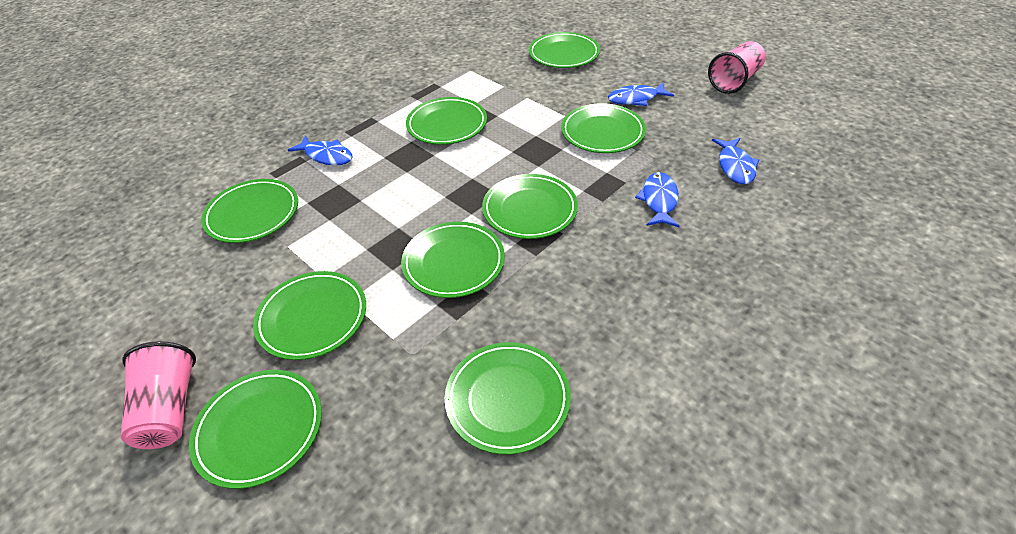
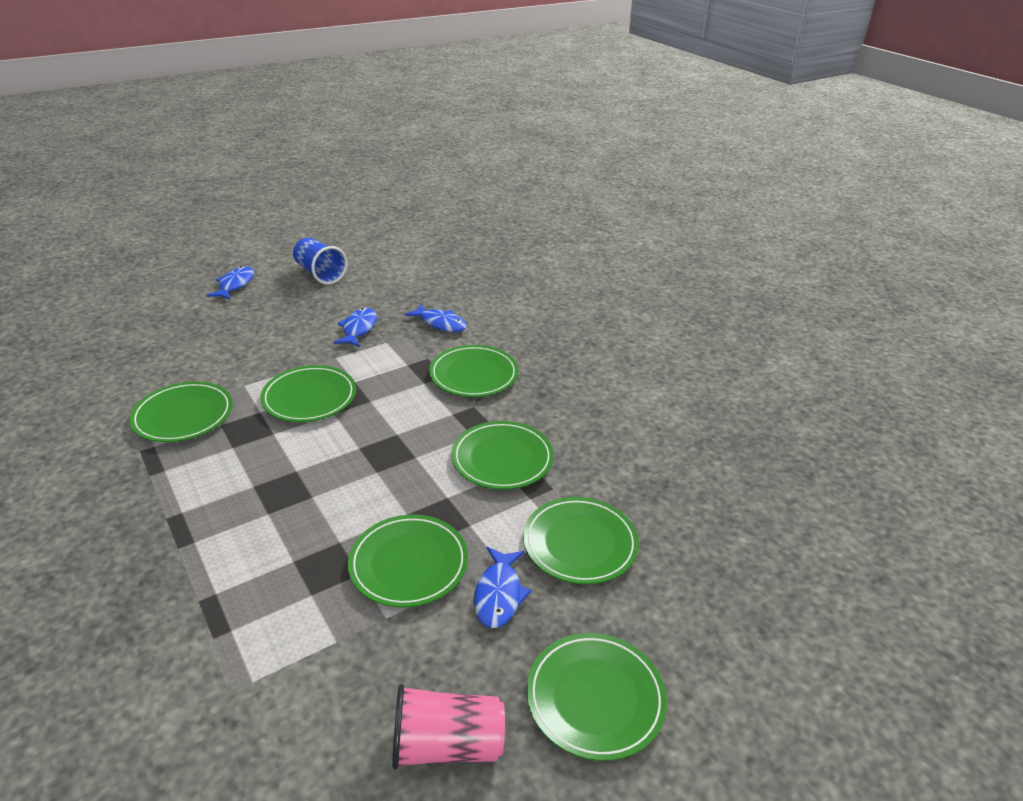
blue cup: none = 0 -> [293,238,348,285] = 1
green plate: [189,370,322,489] [201,179,298,243] [253,271,366,360] [401,221,505,298] [406,97,487,145] [445,342,571,455] [482,174,578,239] [529,32,600,68] [561,103,646,153] = 9 -> [129,381,232,442] [260,365,356,422] [348,515,468,607] [429,345,518,397] [451,421,554,490] [523,497,639,584] [527,633,667,761] = 7
pink cup: [121,341,196,449] [708,41,766,94] = 2 -> [392,684,505,770] = 1

